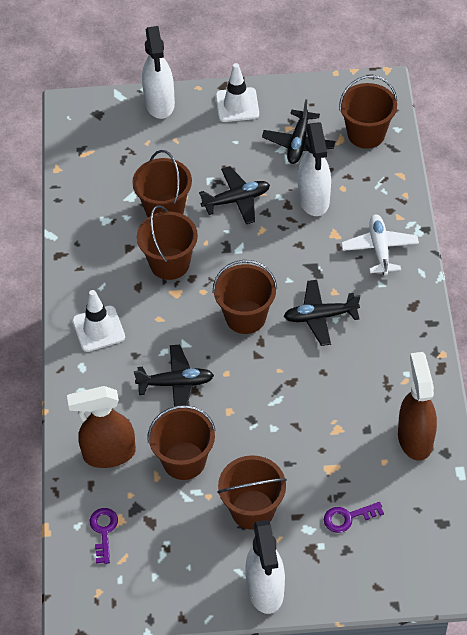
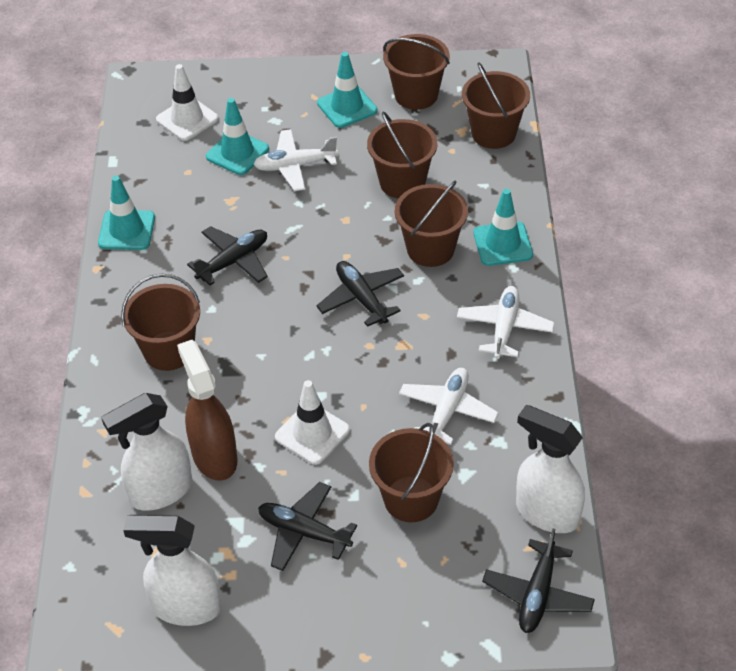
brown spray bottle: [67,386,136,468] [398,352,437,461] = 2 -> [177,340,238,481] = 1
purple key: [90,508,118,564] [324,502,384,533] = 2 -> none = 0
turquoise traffic cone: none = 0 -> [98,176,155,250] [206,98,269,175] [317,52,377,128] [474,189,533,266] = 4
white plane: [341,215,419,275] = 1 -> [253,129,338,191] [399,368,499,445] [457,286,555,359] = 3

